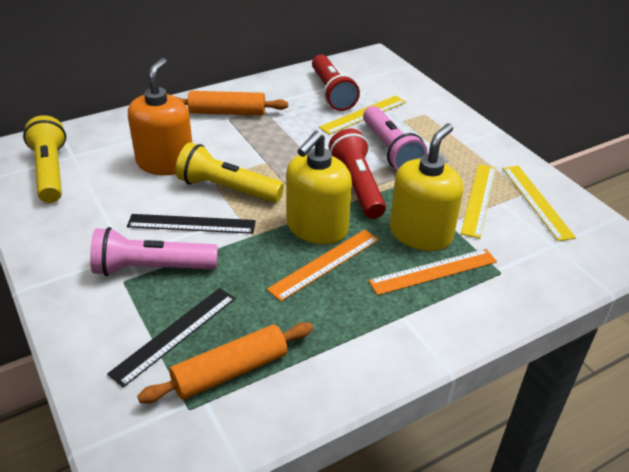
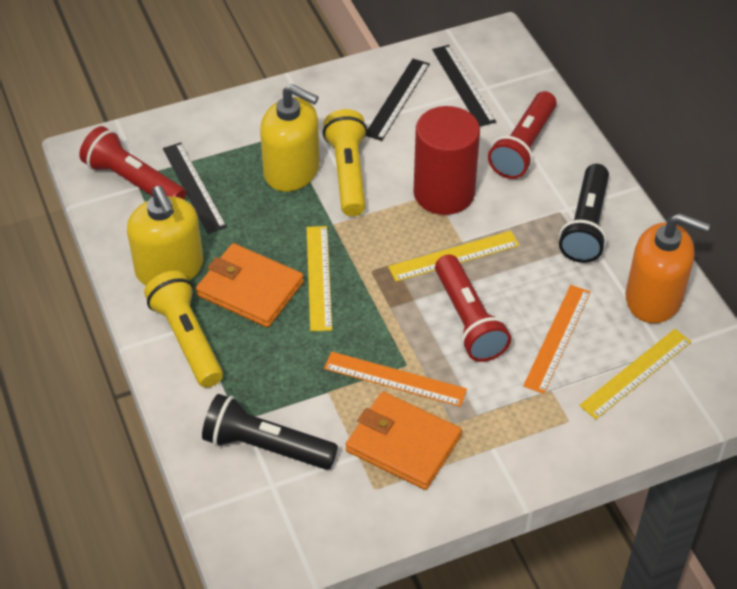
black flashlight: none = 0 -> [202,394,338,470] [559,164,609,263] = 2
black ruler: [107,288,235,388] [127,214,256,234] = 2 -> [163,142,227,234] [366,59,430,141] [432,45,496,127] = 3
orange rolling pin: [137,322,313,403] [174,91,288,115] = 2 -> none = 0
orange wallet: none = 0 -> [196,243,304,328] [346,392,462,490] = 2
pink flashlight: [90,227,218,276] [363,106,427,170] = 2 -> none = 0
red cylinder: none = 0 -> [413,106,480,215] = 1
red flashlight: [312,55,360,111] [329,129,386,219] = 2 -> [79,126,186,199] [435,255,511,362] [488,91,557,179] = 3

